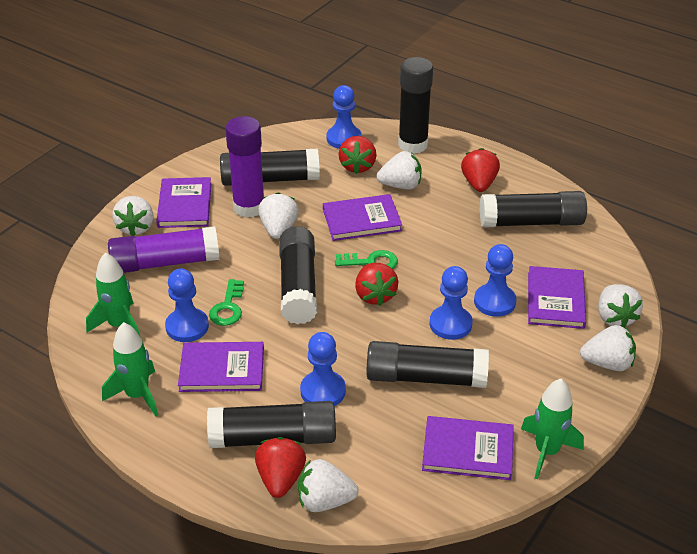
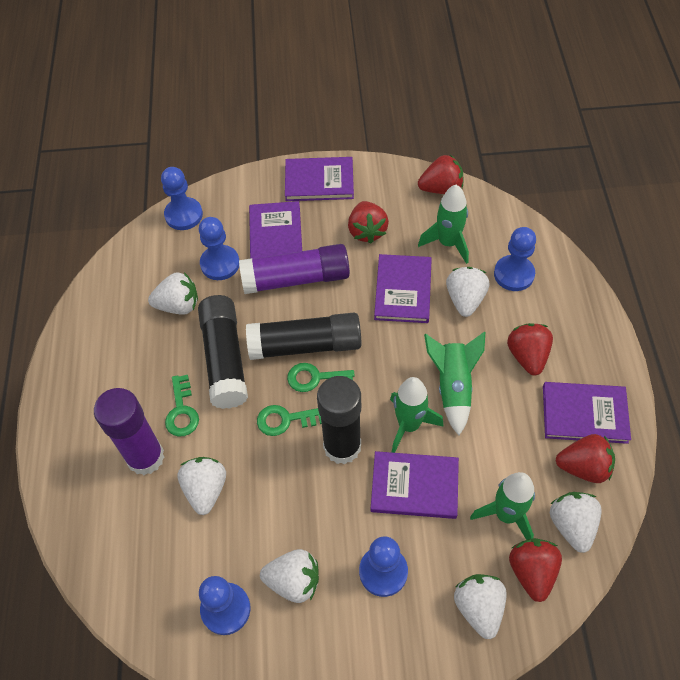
black glue stick: [207,401,336,448] [220,149,320,186] [279,226,317,325] [366,341,489,388] [398,57,433,154] [480,191,587,228] = 6 -> [198,295,248,409] [246,313,362,360] [317,376,361,464] = 3
green key: [209,279,244,326] [335,250,398,269] = 2 -> [165,375,199,437] [257,405,322,436] [287,363,355,392] = 3
green rocket: [86,253,140,336] [102,322,158,417] [521,379,584,479] = 3 -> [390,377,444,453] [418,185,469,264] [424,332,485,435] [470,472,535,540] = 4
red strawberry: [255,437,306,498] [339,136,376,174] [355,263,398,306] [461,148,500,192] = 4 -> [348,201,389,244] [418,155,464,194] [507,323,553,376] [509,538,562,602] [556,434,615,483] = 5

